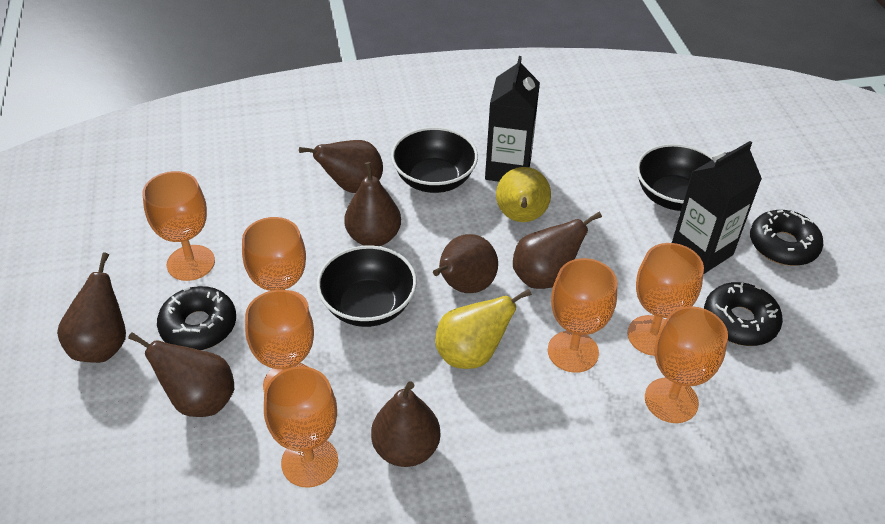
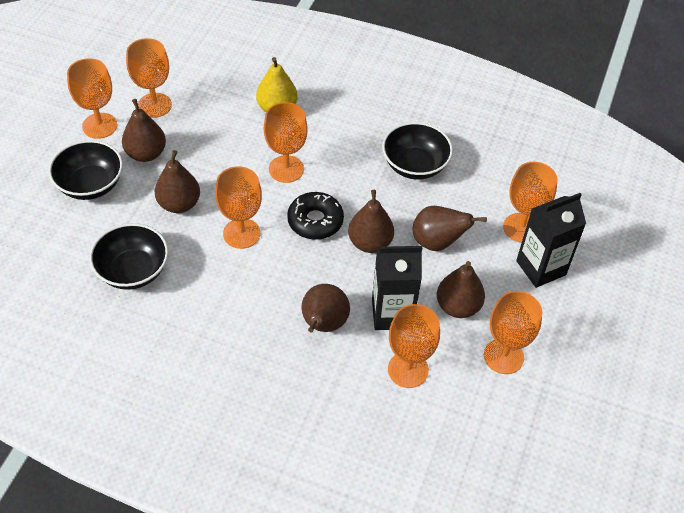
black donut: [157,286,236,350] [704,282,783,346] [750,210,823,266] = 3 -> [287,192,344,240] = 1
brown pear: [57,252,126,363] [128,332,234,417] [299,140,383,193] [344,162,401,246] [371,381,440,467] [433,234,498,293] [513,212,602,289] = 7 -> [122,99,166,162] [155,150,200,213] [301,284,350,332] [348,190,394,253] [412,206,487,251] [437,261,485,318] = 6
yellow pear: [435,289,532,369] [496,167,551,222] = 2 -> [256,57,298,112] = 1

